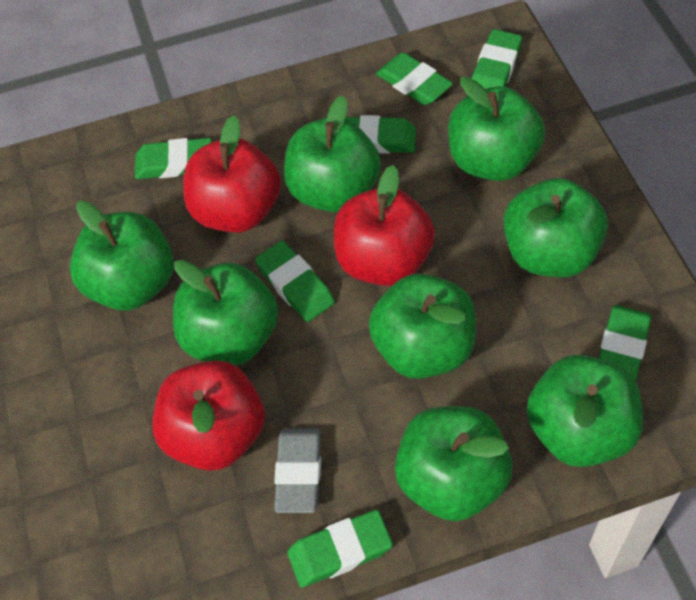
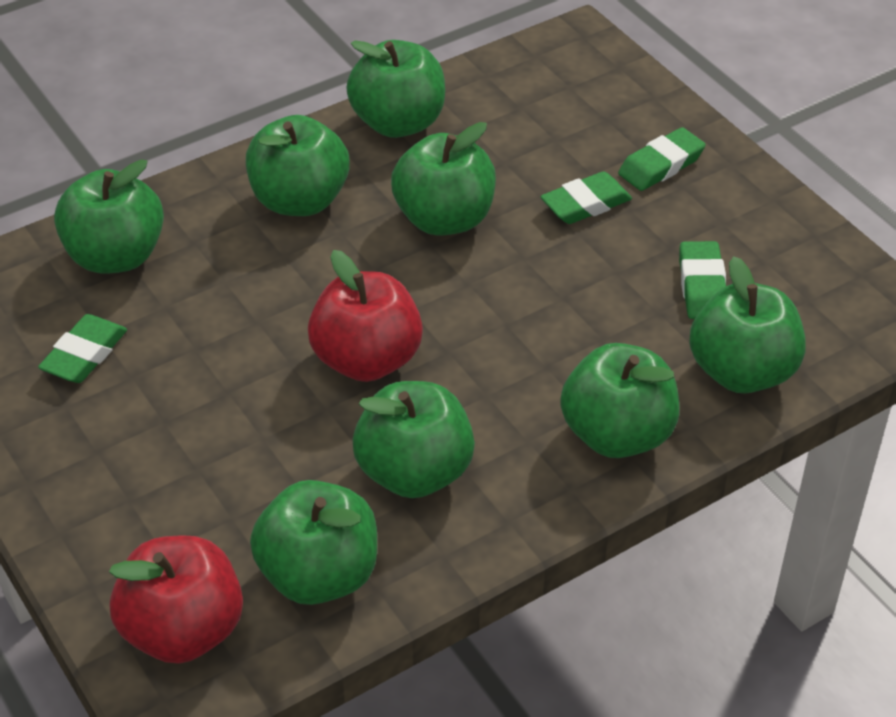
green eraser: [135,138,212,179] [255,241,335,322] [287,510,393,588] [345,115,416,154] [376,52,453,105] [472,29,522,89] [599,305,651,382] = 7 -> [38,314,127,383] [541,172,632,224] [618,127,706,191] [679,241,726,319] = 4
grey eraser: [274,429,321,513] = 1 -> none = 0
red apple: [152,360,265,471] [183,115,281,233] [334,165,435,286] = 3 -> [109,535,243,664] [308,250,423,382] = 2

